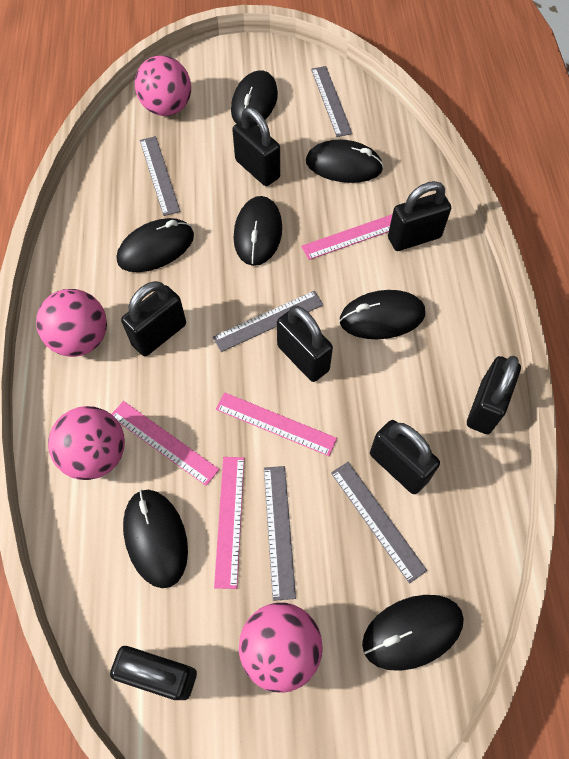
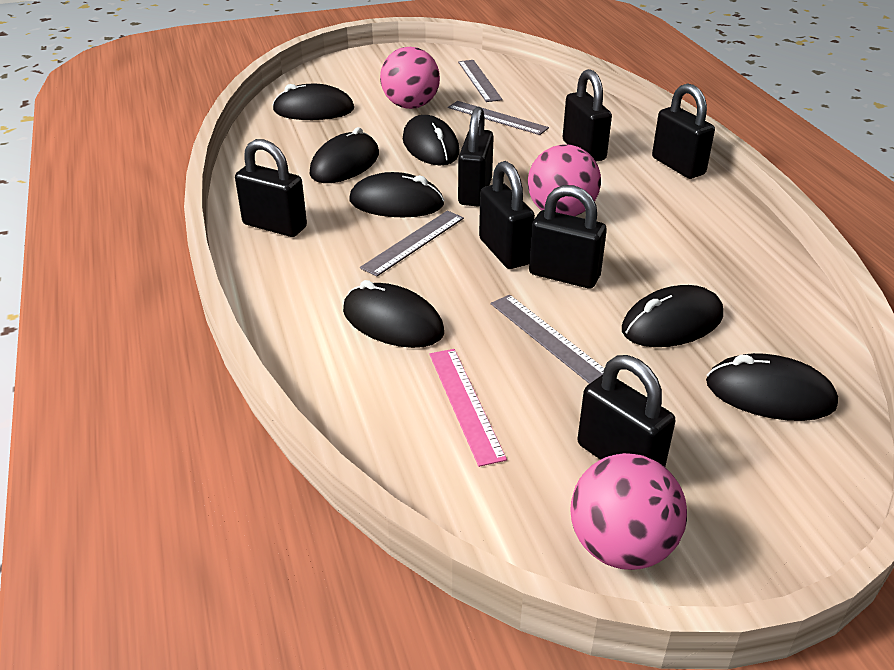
grey ruler: [140,136,181,216] [213,291,324,352] [264,466,296,601] [311,66,353,137] [331,462,427,584] = 5 -> [360,211,464,277] [448,101,549,135] [458,60,503,102] [491,295,604,384] = 4
pink ball: [36,289,107,357] [48,406,125,480] [135,55,191,116] [239,602,323,693] = 4 -> [380,47,440,109] [528,145,601,216] [570,453,687,570] = 3
pink ruler: [112,401,219,486] [214,457,244,589] [216,392,337,456] [301,214,392,260] = 4 -> [429,349,507,467] = 1

